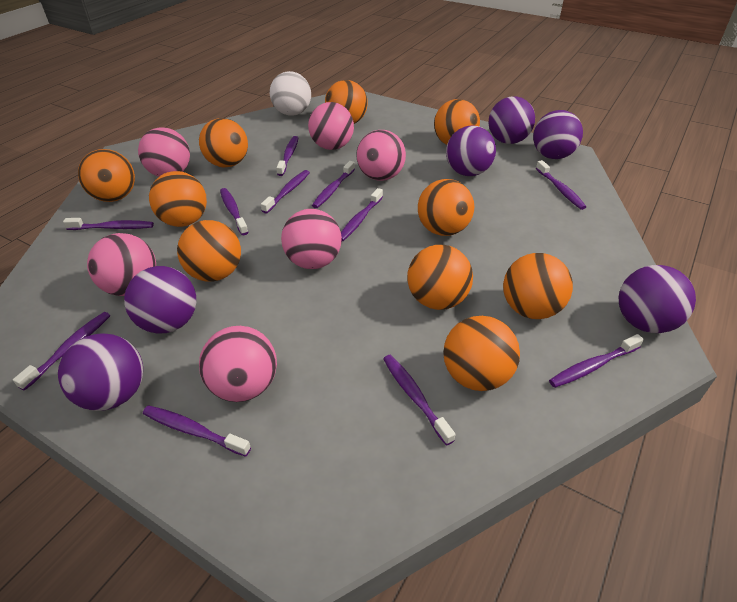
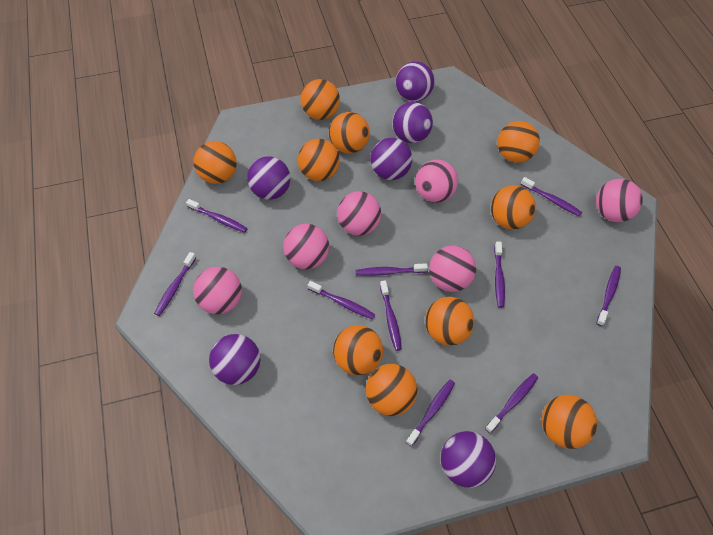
purple toothbrush: [13,312,110,391] [63,218,154,230] [143,405,251,457] [220,188,248,235] [261,170,310,213] [276,136,298,176] [312,161,355,208] [341,188,383,241] [383,355,456,446] [536,160,586,210] [549,334,644,388] = 11 -> [154,252,196,316] [186,199,248,233] [308,281,375,319] [356,263,428,276] [380,280,402,351] [406,380,455,447] [485,373,538,433] [494,241,505,308] [521,177,583,217] [596,266,621,326] = 10
white ball: [270,71,311,116] = 1 -> none = 0

